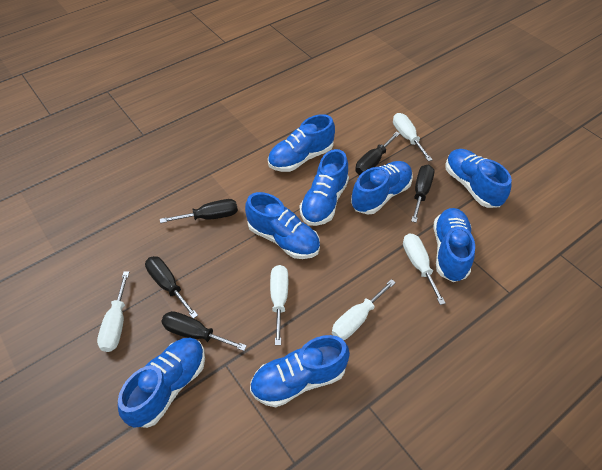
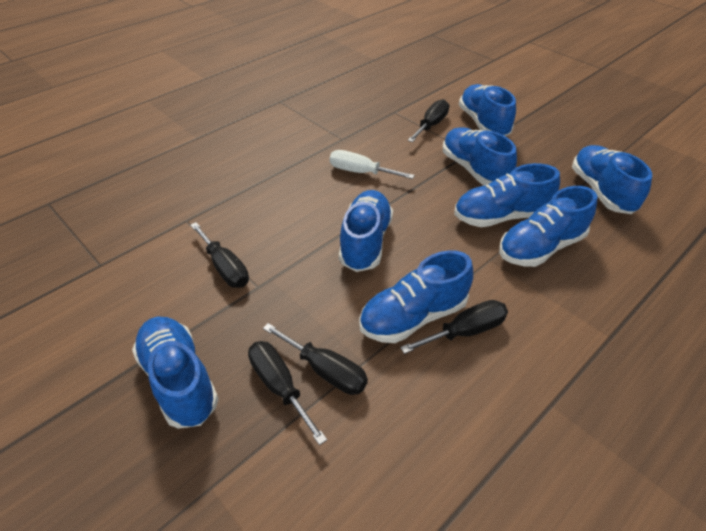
white screwdriver: [97,271,129,352] [270,265,288,345] [332,279,396,340] [393,113,432,161] [403,233,446,305] = 5 -> [330,150,415,179] = 1

